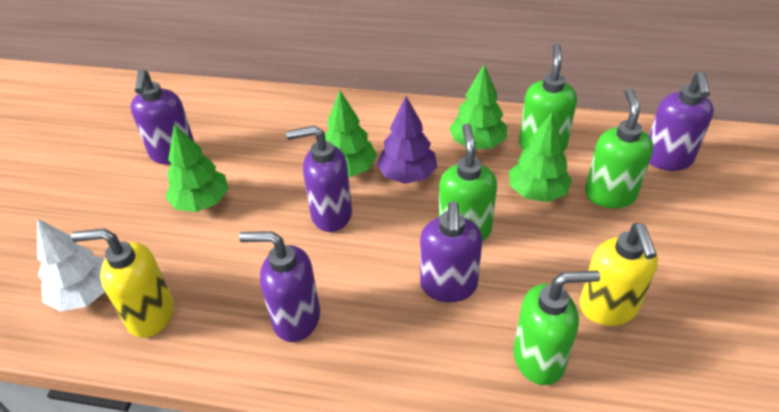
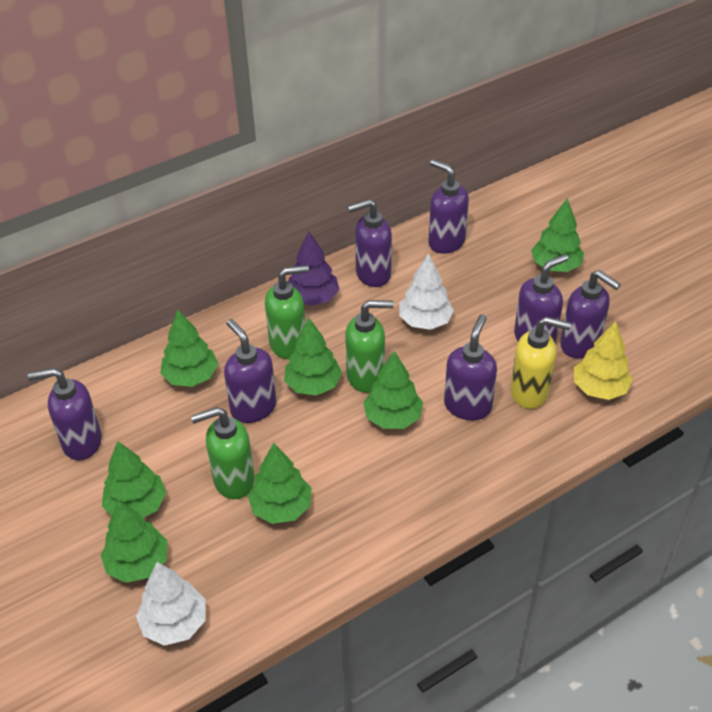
green soap dispenser: [438,124,497,242] [513,271,600,385] [519,43,577,152] [585,88,653,208] = 4 -> [191,407,255,499] [265,265,309,359] [345,300,394,393] = 3
green tree: [165,124,228,212] [325,91,377,177] [449,64,507,149] [509,113,572,202] = 4 -> [101,500,168,583] [102,441,166,518] [160,310,218,387] [248,443,311,524] [284,318,342,396] [363,351,423,429] [531,198,584,272] = 7
purple soap dispenser: [130,69,194,164] [239,231,320,342] [286,126,352,232] [420,201,482,303] [649,71,714,171] = 5 -> [28,368,102,460] [224,319,277,423] [347,199,392,287] [428,159,469,254] [444,315,497,420] [514,254,568,344] [560,270,621,359] = 7
white tree: [37,218,105,312] = 1 -> [136,562,206,646] [399,253,454,330] = 2
yellow soap dispenser: [71,228,174,338] [579,223,658,326] = 2 -> [511,317,571,409] = 1
yellow tree: none = 0 -> [574,321,633,400] = 1

